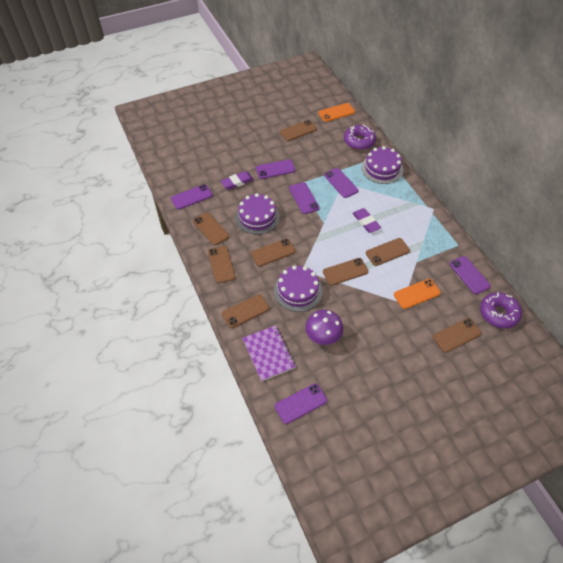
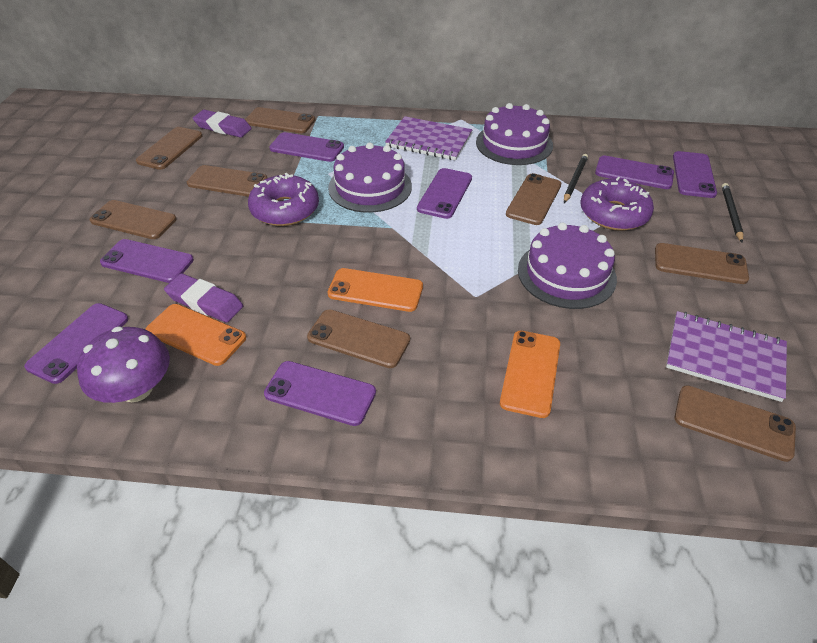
black pencil: none = 0 -> [564,154,588,203] [722,183,744,243] = 2
orange phone: [318,103,355,122] [394,279,441,309] = 2 -> [145,304,246,366] [328,268,423,312] [500,331,560,418] = 3
purple notebook: [242,325,296,381] = 1 -> [385,116,473,160] [666,311,787,402] = 2
purple phone: [171,184,213,210] [256,159,295,179] [275,383,327,424] [289,182,320,214] [324,168,359,198] [450,256,491,294] = 6 -> [24,303,128,384] [100,239,194,283] [264,361,376,426] [269,132,344,162] [417,168,472,219] [595,155,674,189] [673,151,717,198] = 7

